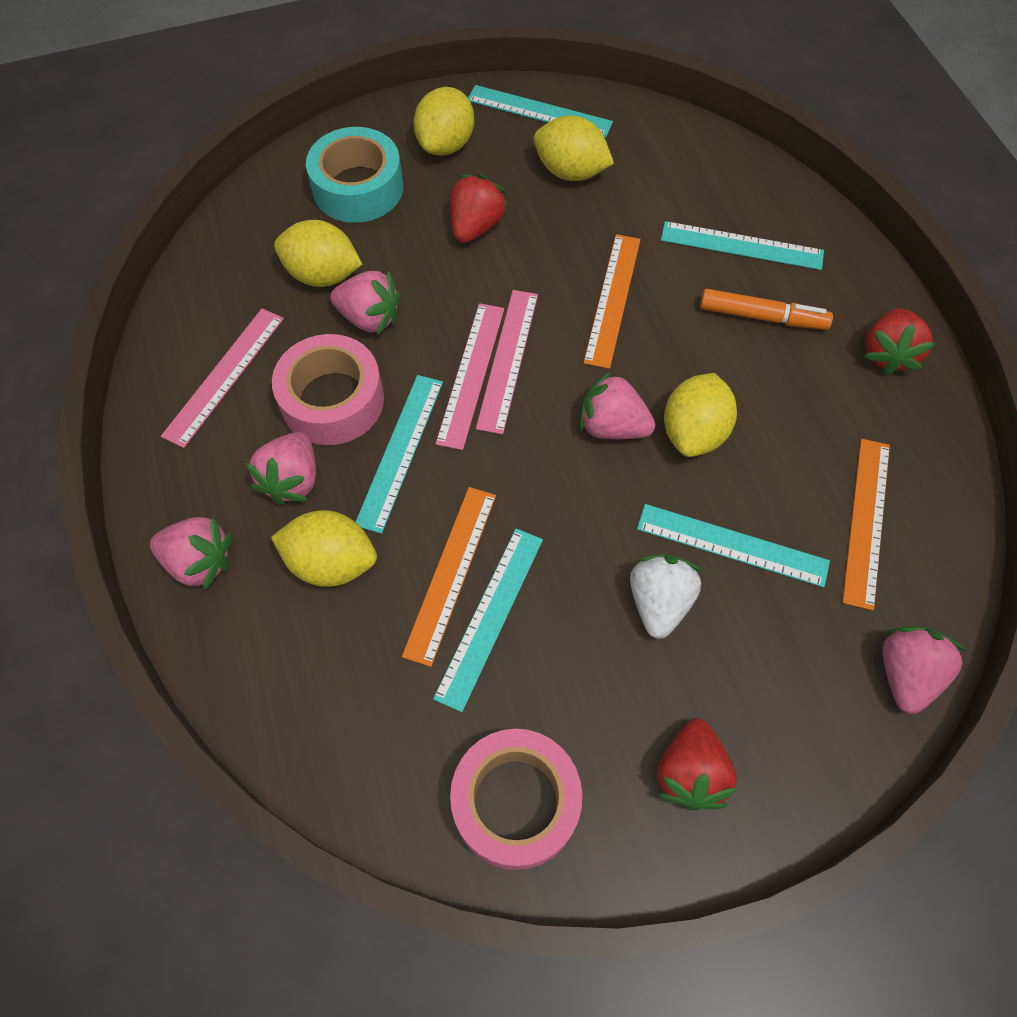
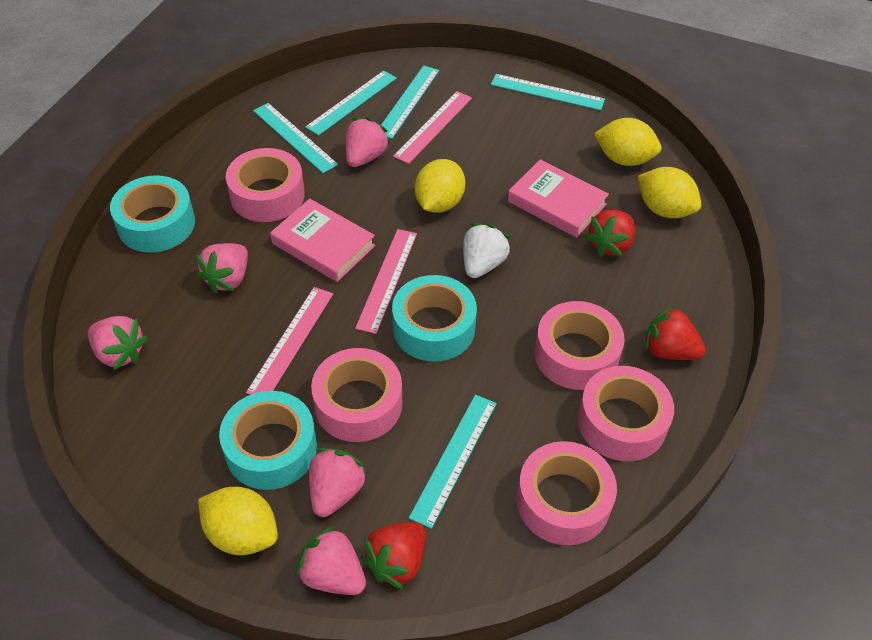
orange marker: [700,289,833,330] = 1 -> none = 0
orange ruler: [402,487,496,667] [583,234,641,369] [842,439,890,610] = 3 -> none = 0
pink book: none = 0 -> [270,198,375,282] [508,159,609,238] = 2
pink tape: [272,334,384,445] [450,729,582,870] = 2 -> [226,148,305,222] [311,348,402,442] [517,441,617,545] [534,301,625,390] [578,366,674,461] = 5
turquoise tape: [306,127,403,223] = 1 -> [110,175,195,253] [219,391,317,490] [392,275,477,362] = 3
yellow lemon: [271,510,377,587] [274,220,362,287] [414,87,474,156] [534,116,614,181] [664,373,737,457] = 5 -> [198,487,278,555] [415,159,465,213] [594,118,661,166] [638,167,701,218] = 4

